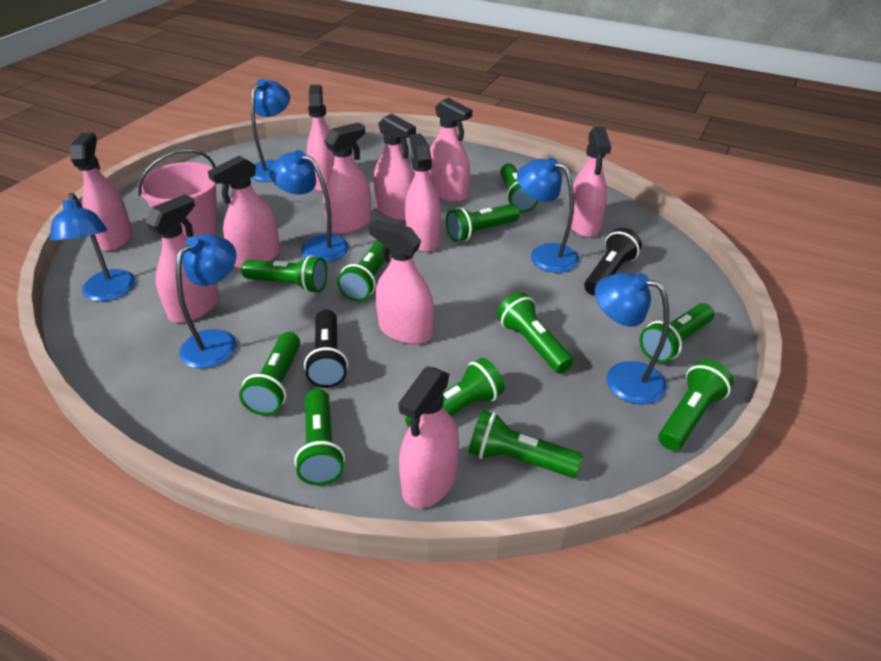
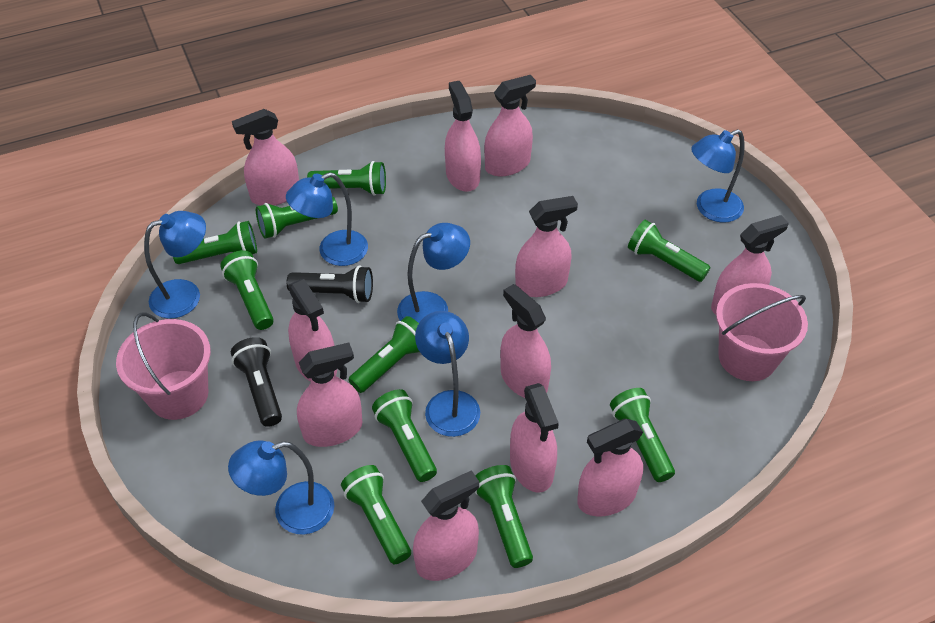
green flashlight: [239,332,300,416] [241,255,327,293] [294,388,345,485] [337,240,390,301] [405,358,505,428] [446,204,520,242] [469,410,582,478] [497,292,573,373] [500,163,539,212] [640,303,714,363] [658,360,734,451] = 11 -> [173,221,257,264] [220,250,274,330] [256,196,338,238] [307,161,386,196] [341,465,411,564] [348,316,420,393] [372,389,437,482] [475,465,533,568] [610,388,675,482] [628,220,710,282] = 10
pink bucket: [137,149,218,239] = 1 -> [116,312,211,420] [716,283,808,381] = 2

